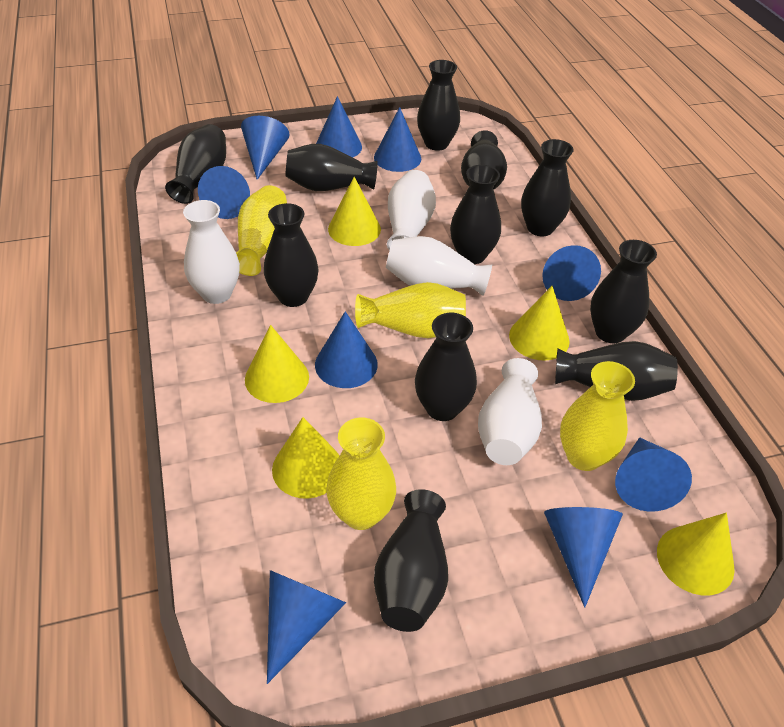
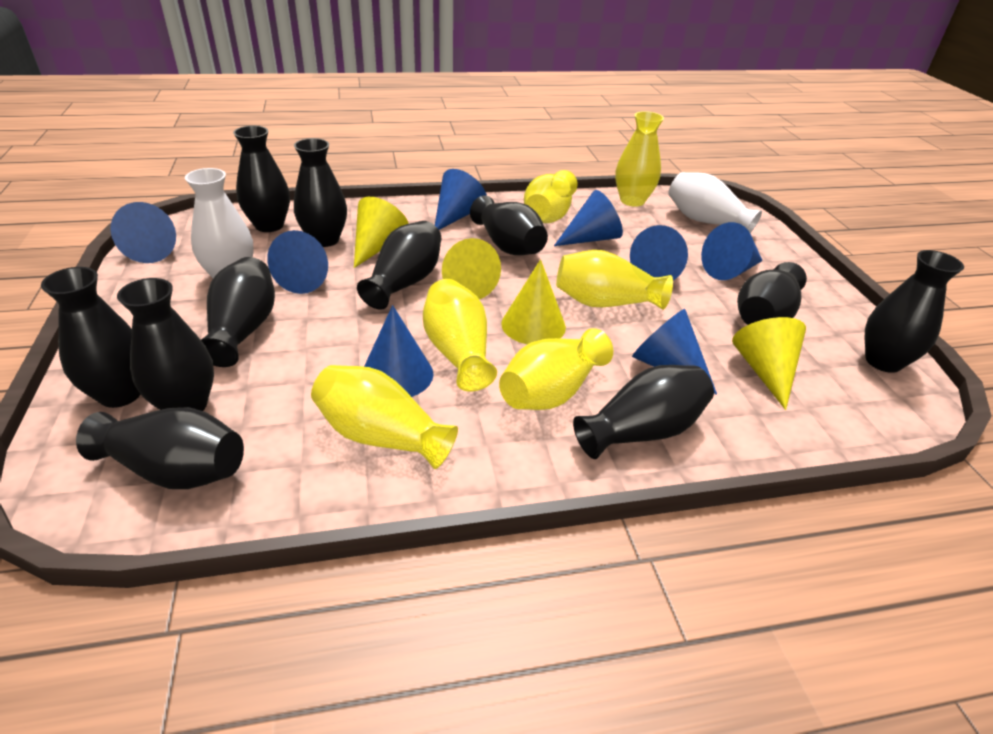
blue cone: [198,166,250,219] [241,116,290,180] [267,570,346,684] [315,311,378,388] [316,96,362,158] [374,107,421,172] [542,245,601,301] [544,507,623,608] [615,437,692,512] = 9 -> [110,202,176,263] [267,230,328,294] [364,305,433,397] [435,169,487,230] [554,190,623,246] [630,225,688,280] [632,309,717,395] [701,222,763,280] = 8
white vase: [183,200,240,304] [386,236,492,296] [387,170,436,251] [478,358,542,465] = 4 -> [185,168,254,278] [668,172,762,233] = 2
yellow cone: [245,325,309,403] [272,417,339,499] [328,177,381,246] [509,286,570,361] [657,513,735,596] = 5 -> [354,197,409,268] [442,238,501,299] [501,259,566,344] [732,317,806,410] = 4
yellow vase: [236,185,287,276] [326,418,396,530] [355,282,466,338] [560,361,635,471] = 4 -> [311,365,458,469] [423,279,497,392] [499,328,613,410] [524,170,578,223] [556,250,673,310] [615,111,664,207] = 6

